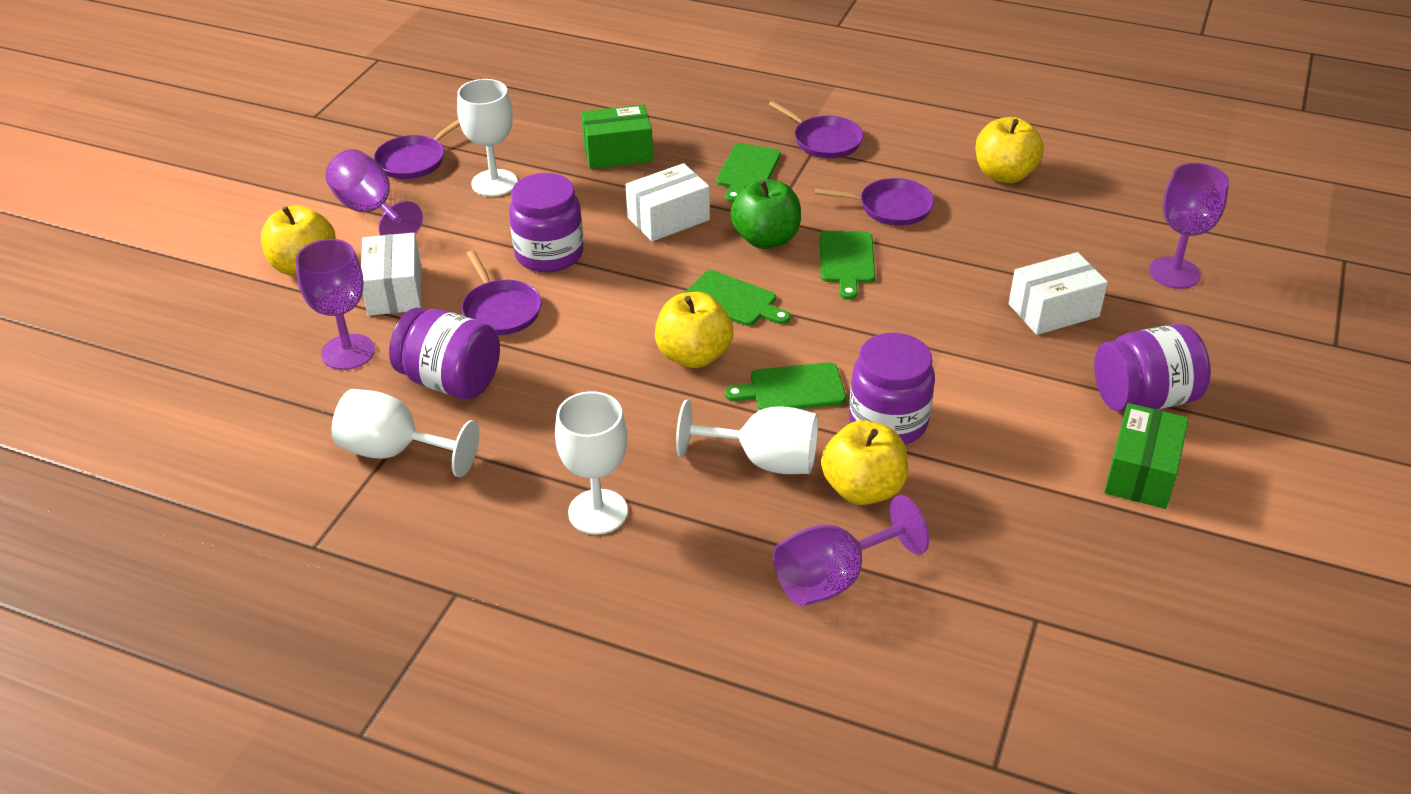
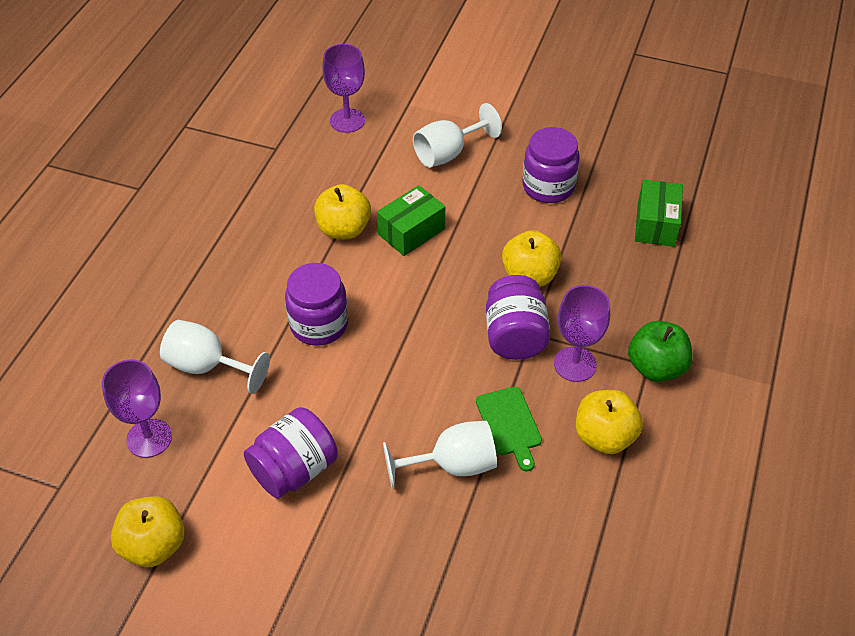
green cutting board: [685,270,791,326] [716,143,781,203] [725,362,846,410] [820,231,875,300] = 4 -> [476,387,542,471] = 1
purple goblet: [296,239,375,370] [326,149,423,236] [773,495,929,606] [1149,163,1229,289] = 4 -> [102,359,172,458] [322,44,365,133] [554,285,610,382] = 3
purple pan: [374,119,460,179] [461,250,542,335] [769,101,863,158] [815,178,934,226] = 4 -> none = 0
white box: [361,233,421,316] [626,163,710,241] [1009,252,1108,335] = 3 -> none = 0
white goblet: [331,389,479,477] [457,79,517,197] [555,391,628,535] [676,400,818,474] = 4 -> [160,320,270,394] [383,421,497,489] [413,103,502,168] = 3

